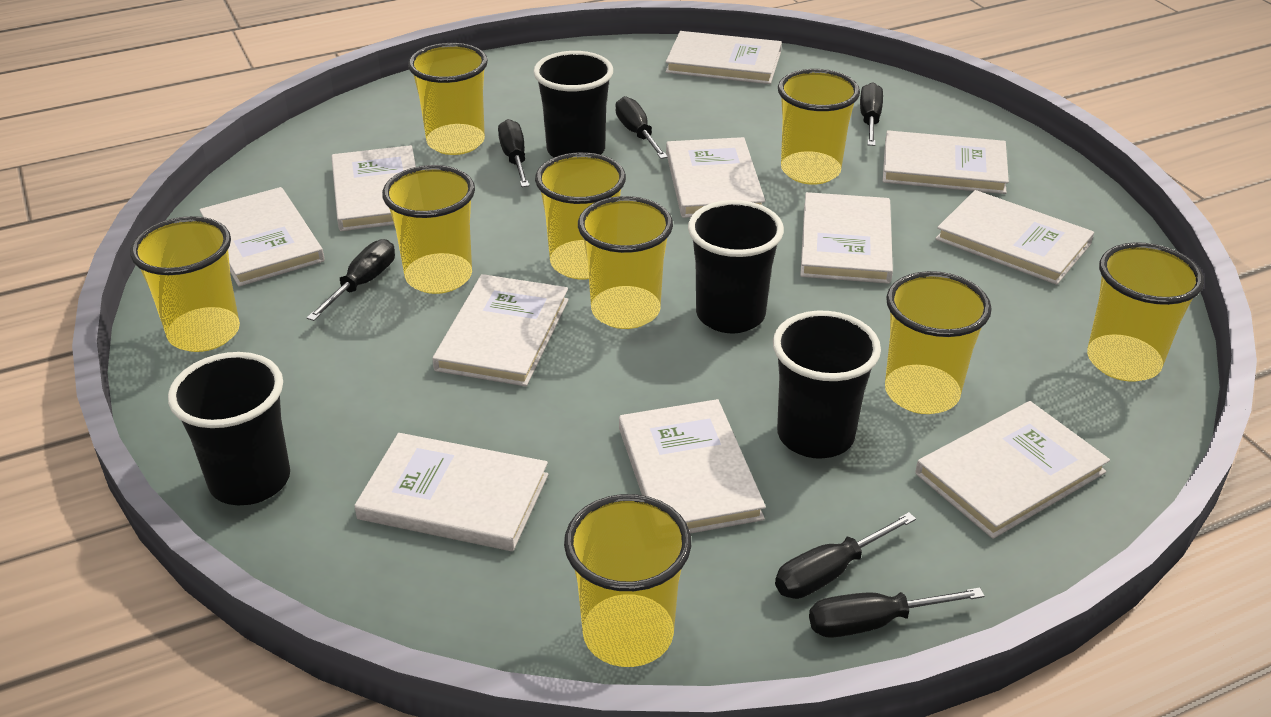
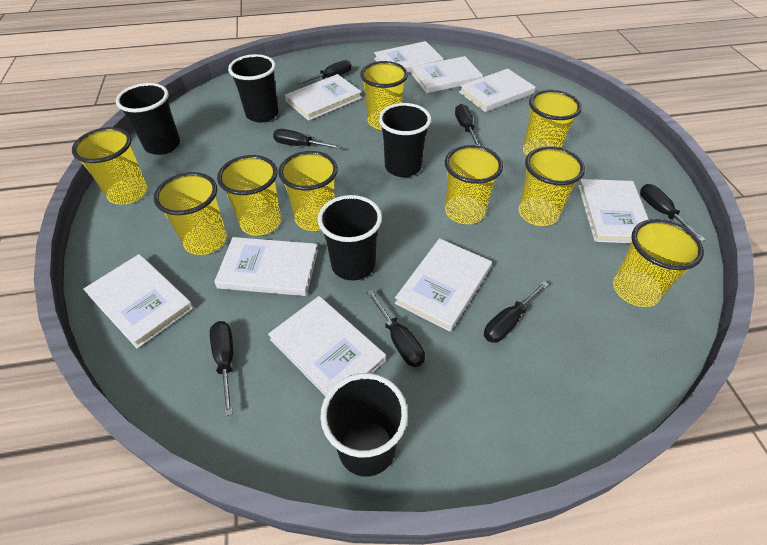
black cup: [168,352,290,505] [533,51,613,157] [688,200,784,334] [773,311,881,459] = 4 -> [116,83,180,155] [228,54,279,123] [318,195,382,280] [320,373,408,477] [379,103,431,177] = 5
black screwdriver: [307,239,395,321] [498,119,529,187] [615,96,668,159] [775,512,916,599] [809,587,984,638] [860,83,883,146] = 6 -> [210,321,233,416] [273,129,341,149] [297,60,352,84] [366,290,425,367] [455,104,480,146] [484,281,549,343] [640,184,705,242] = 7
white book: [199,187,325,287] [331,145,416,231] [354,433,548,551] [432,274,569,386] [619,399,766,534] [665,31,782,84] [666,137,765,218] [800,192,893,284] [883,130,1009,194] [915,401,1110,539] [935,190,1094,285] = 11 -> [83,254,193,349] [214,237,318,296] [268,296,386,396] [285,74,362,121] [374,41,443,73] [395,238,492,331] [411,56,483,93] [459,69,535,112] [578,179,649,243] = 9

